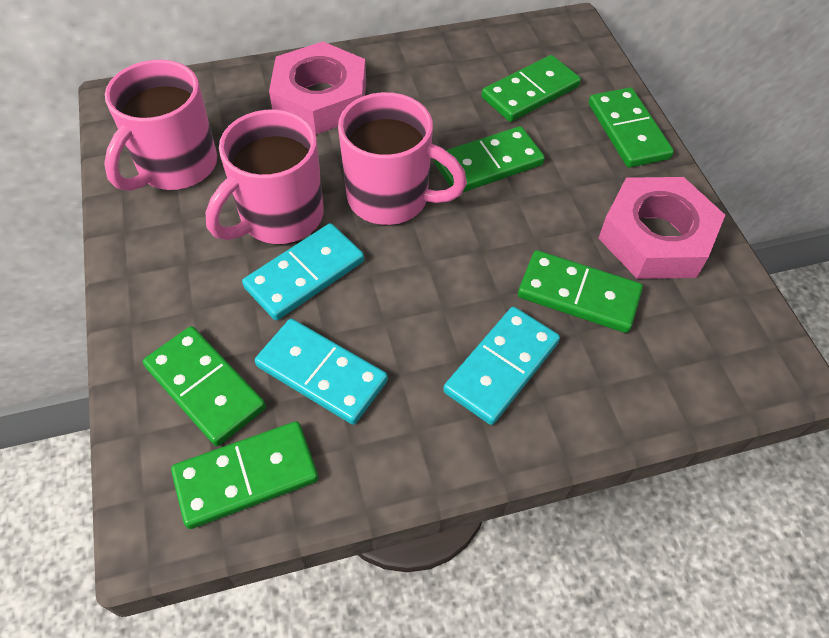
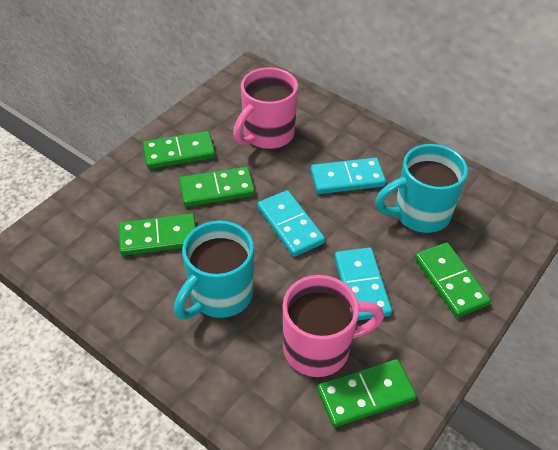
green domino: [143,326,266,446] [171,421,319,529] [434,126,545,192] [482,55,581,122] [518,250,643,333] [589,87,674,168] = 6 -> [119,214,196,256] [143,131,215,169] [179,167,255,207] [317,359,417,427] [415,243,491,317] = 5
pink mug: [104,60,217,191] [205,109,324,244] [338,92,467,225] = 3 -> [233,67,298,149] [283,275,384,377] = 2
pink nut: [269,41,366,134] [598,177,725,279] = 2 -> none = 0
turquoise mug: none = 0 -> [174,221,254,319] [375,144,468,233] = 2

